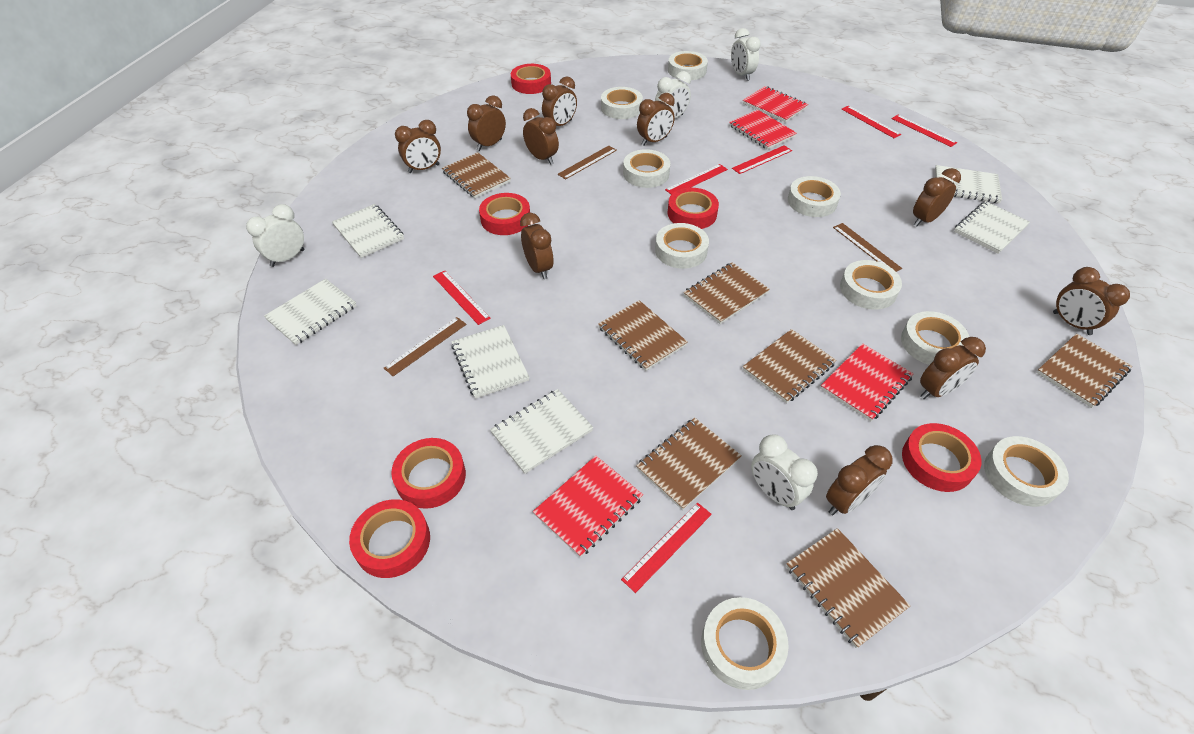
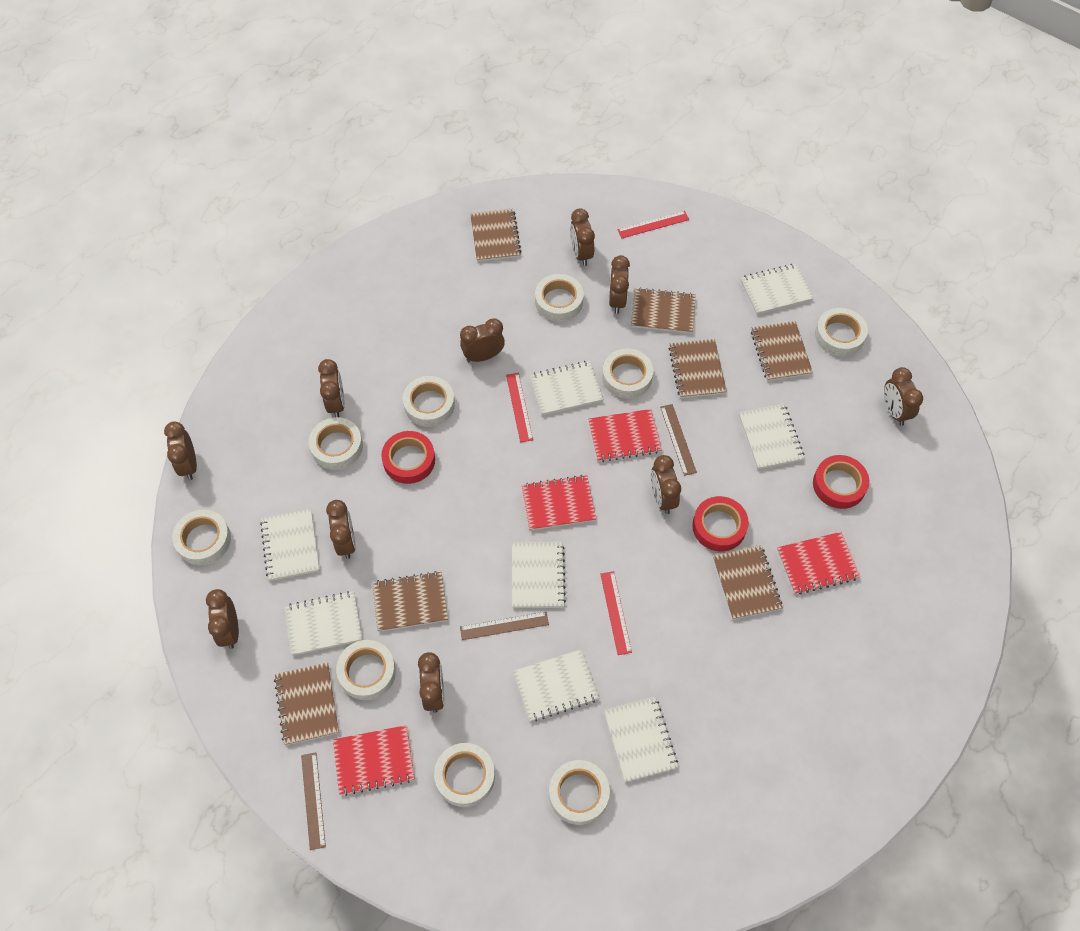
red ruler: [433,271,491,325] [621,503,712,593] [665,164,728,195] [732,145,792,174] [842,106,901,138] [891,115,957,147] = 6 -> [506,373,533,442] [600,571,632,655] [617,211,689,239] = 3
red tape: [349,499,430,578] [391,438,466,509] [479,193,530,235] [511,64,551,94] [668,188,719,229] [902,423,981,492] = 6 -> [381,431,435,484] [692,496,749,551] [813,455,869,509] = 3
white clock: [246,204,304,267] [655,71,691,118] [731,28,761,81] [751,434,818,510] = 4 -> none = 0
white notebook: [264,279,357,345] [332,204,404,258] [451,325,530,399] [490,389,593,474] [935,165,1002,203] [954,201,1030,254] = 6 -> [260,509,320,581] [284,591,362,656] [512,542,566,608] [513,649,599,722] [529,361,603,415] [604,697,678,782] [739,403,805,470] [740,264,814,315] = 8

